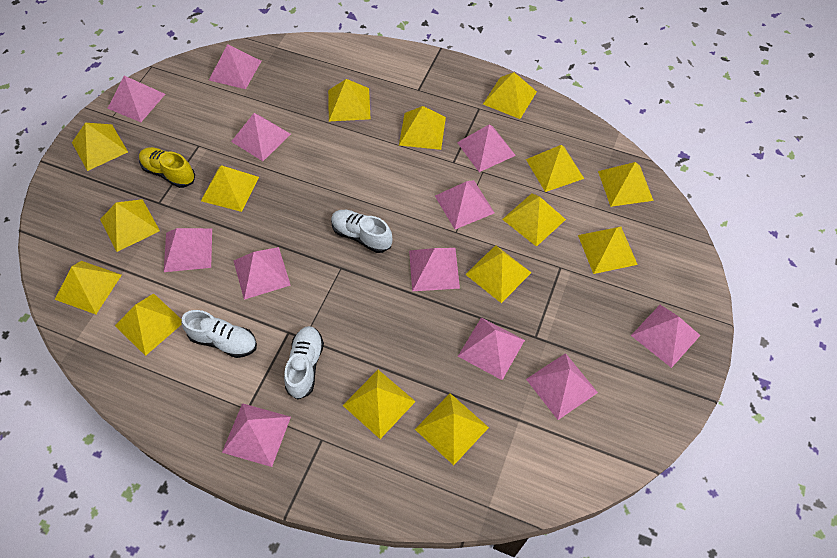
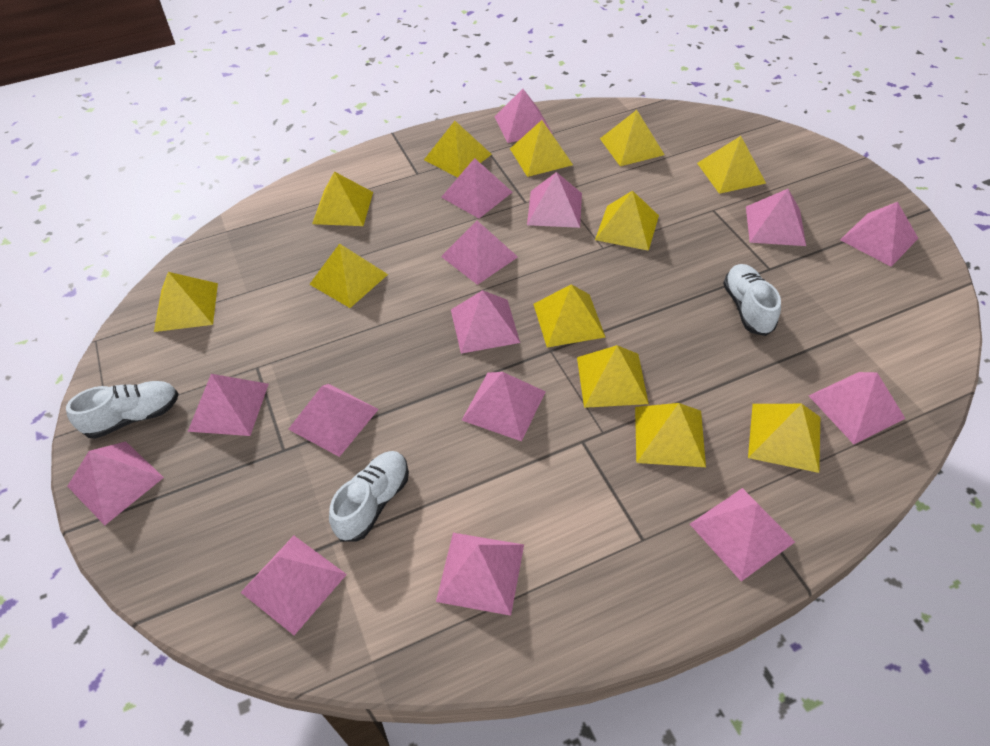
pink pyramid: [107,76,165,122] [164,228,212,272] [209,44,261,89] [222,403,291,467] [231,113,291,161] [234,247,291,300] [409,248,460,291] [435,180,495,229] [457,124,516,172] [458,318,525,380] [526,353,598,420] [631,305,700,368] = 12 -> [67,441,164,525] [188,374,269,436] [241,536,347,635] [288,384,379,457] [436,533,524,616] [441,158,512,218] [441,221,518,285] [451,290,520,354] [462,372,546,441] [494,89,553,143] [527,172,582,228] [690,488,795,581] [746,189,806,246] [809,372,906,444] [840,202,919,267] = 15
yellow pyramid: [55,261,122,314] [72,123,128,171] [100,199,160,252] [115,293,182,356] [201,165,259,212] [328,79,371,121] [342,370,416,439] [399,106,446,150] [415,393,489,465] [465,245,532,303] [483,72,537,119] [502,193,566,247] [526,145,584,192] [578,226,638,274] [598,162,654,207] = 15 -> [154,272,218,332] [309,243,388,308] [312,172,373,226] [424,121,492,178] [510,120,573,177] [533,284,605,347] [577,345,649,408] [595,191,659,251] [600,110,665,166] [635,403,706,467] [697,136,766,194] [748,404,820,473] = 12
yellow shoe: [139,147,195,188] = 1 -> none = 0

